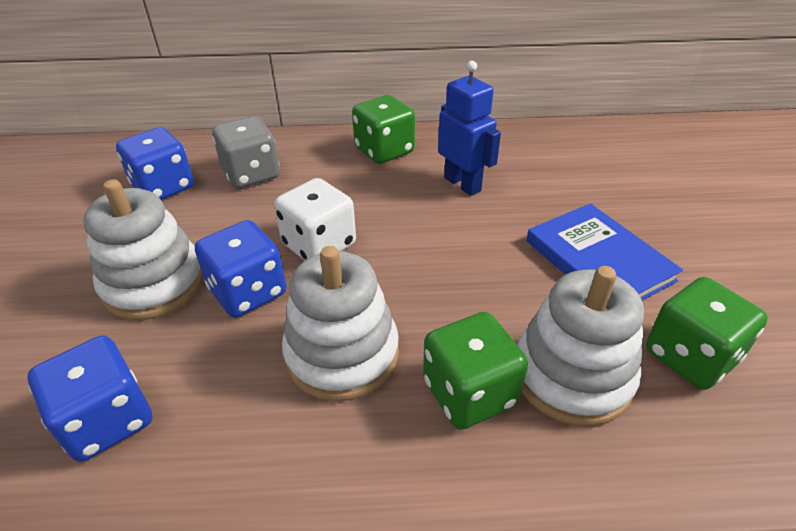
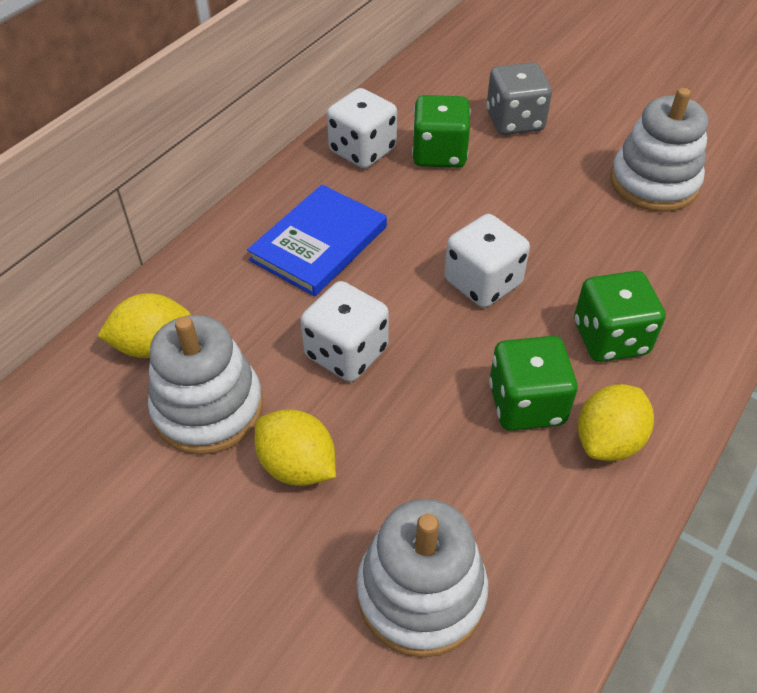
blue dice: [27,335,152,462] [116,127,194,200] [195,220,287,317] = 3 -> none = 0
blue robot: [438,61,501,196] = 1 -> none = 0
white dice: [274,178,356,261] = 1 -> [301,281,389,382] [327,88,397,168] [444,214,530,308] = 3
yellow lemon: none = 0 -> [98,293,191,358] [254,409,336,486] [578,384,654,461] = 3

